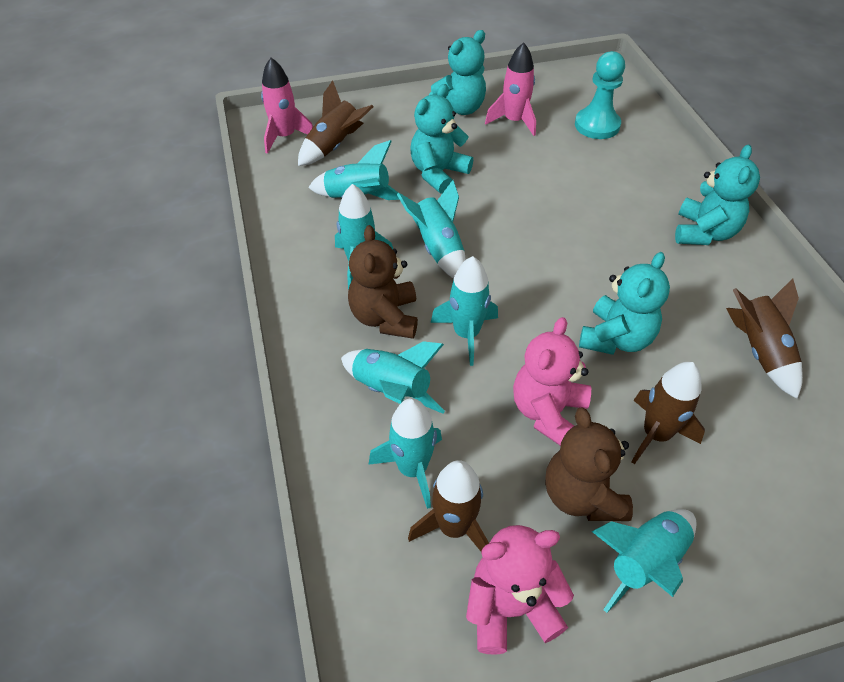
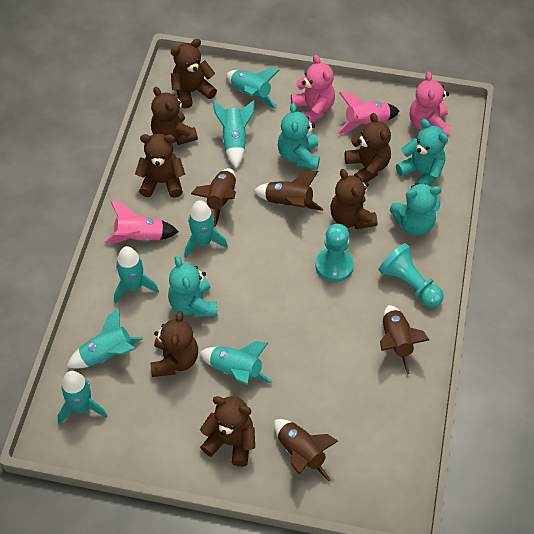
brown teddy bear: [348,225,418,339] [545,407,633,521] = 2 -> [135,134,185,198] [150,311,198,377] [151,87,198,145] [171,39,217,109] [200,396,255,467] [330,169,377,229] [345,113,391,183] = 7
turquoise pawn: [575,51,625,139] = 1 -> [315,224,354,282] [378,243,444,308] = 2

